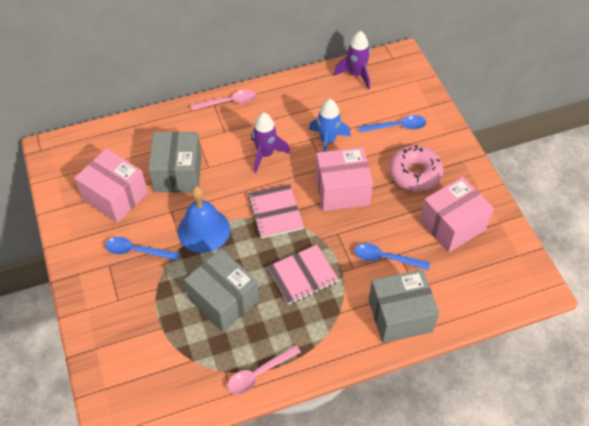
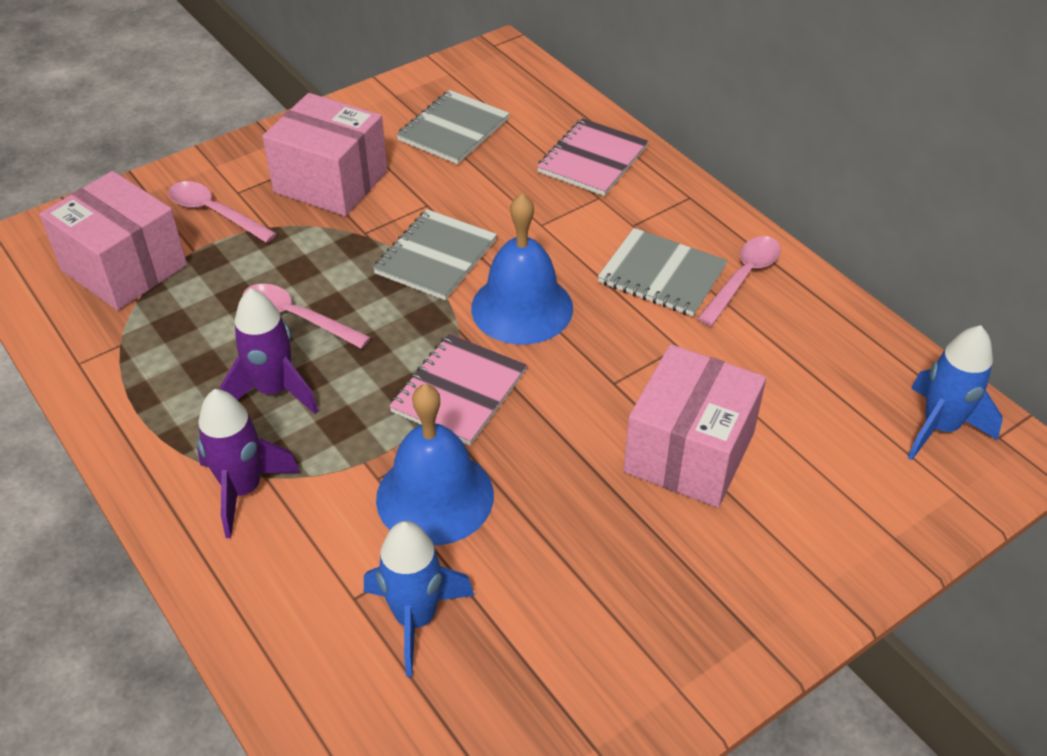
blue bell: [178,186,230,253] = 1 -> [376,384,494,545] [471,193,573,344] = 2
blue rocket: [309,99,351,152] = 1 -> [364,521,474,677] [907,325,1003,460] = 2
blue spoon: [105,237,180,261] [355,243,430,270] [359,115,426,132] = 3 -> none = 0
grey box: [148,132,202,193] [184,249,259,332] [369,269,439,343] = 3 -> none = 0
grey notebook: none = 0 -> [373,209,497,300] [396,90,510,164] [598,228,727,316] = 3
pink donut: [389,145,444,191] = 1 -> none = 0
pink spoon: [191,90,256,111] [227,345,301,394] = 2 -> [168,181,277,243] [243,284,371,349] [697,236,781,326] = 3

